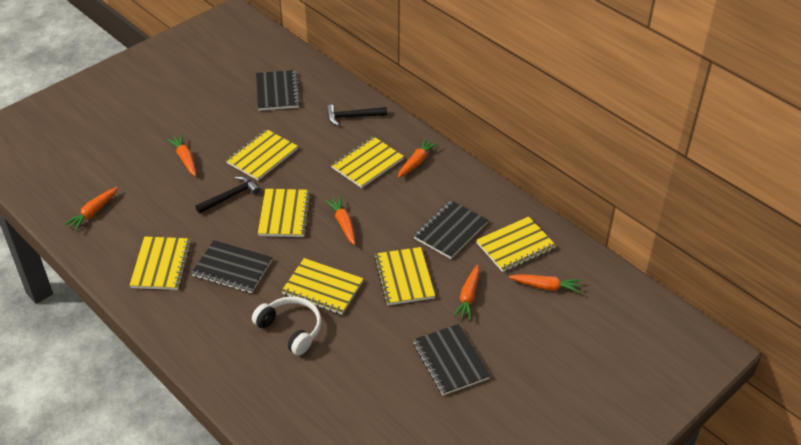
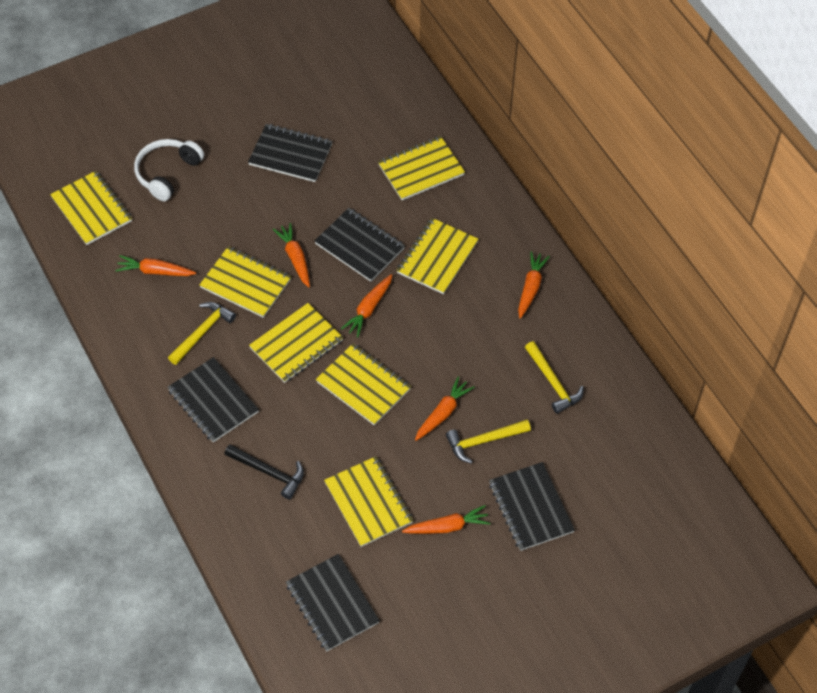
black hammer: [195,176,260,214] [326,104,387,126] = 2 -> [224,444,304,500] = 1
black notebook: [191,240,272,293] [256,70,300,111] [413,200,488,259] [413,324,490,395] = 4 -> [168,357,259,442] [248,124,332,182] [286,554,380,651] [315,208,405,282] [489,462,575,551] = 5
yellow hammer: none = 0 -> [168,302,236,365] [446,420,531,464] [525,341,584,414] = 3

